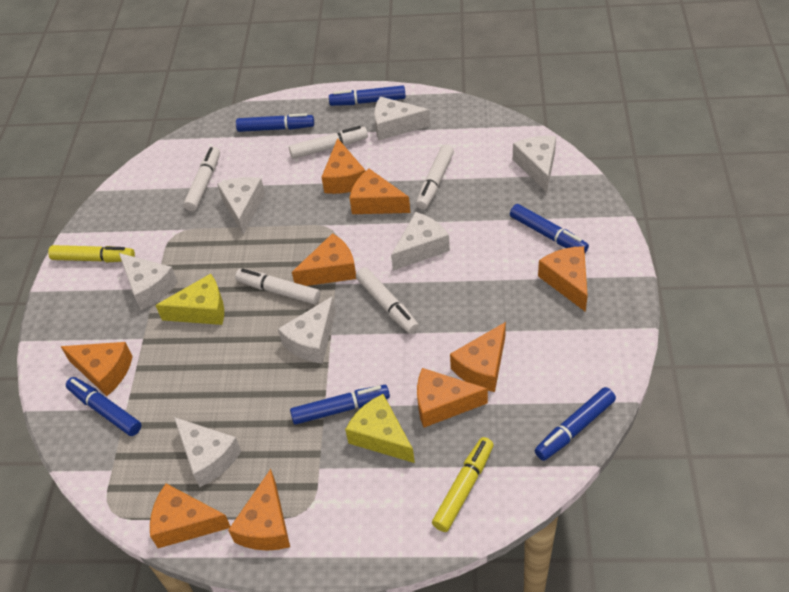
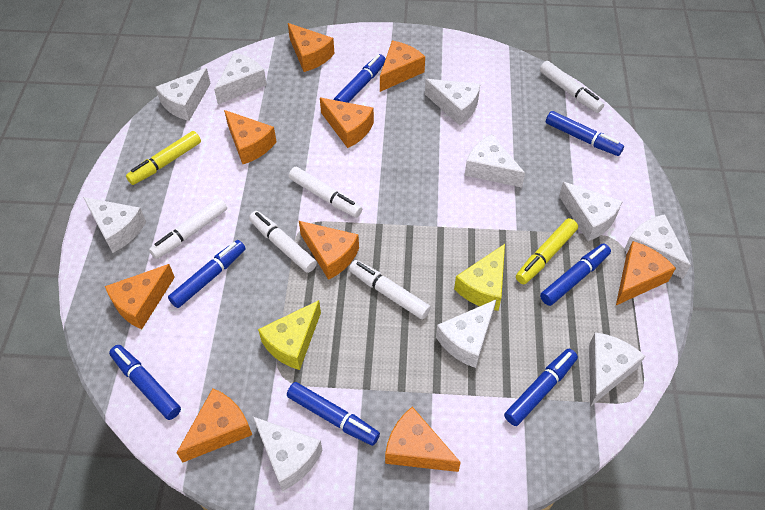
blue marker: [66,377,142,436] [236,113,314,132] [290,385,390,425] [329,85,406,106] [510,204,589,253] [534,387,616,461] = 6 -> [109,345,181,420] [168,240,246,308] [287,382,380,446] [334,54,386,103] [504,349,578,426] [540,243,611,306] [546,111,624,156] = 7
white cheese: [119,253,178,310] [174,417,241,487] [217,177,265,235] [278,296,336,364] [374,96,430,140] [391,212,450,271] [513,136,556,192] = 7 -> [83,197,146,253] [156,68,211,121] [214,53,267,104] [253,417,323,491] [425,79,480,126] [436,300,496,368] [465,134,525,188] [559,182,623,241] [589,332,645,407] [624,214,691,279] = 10

